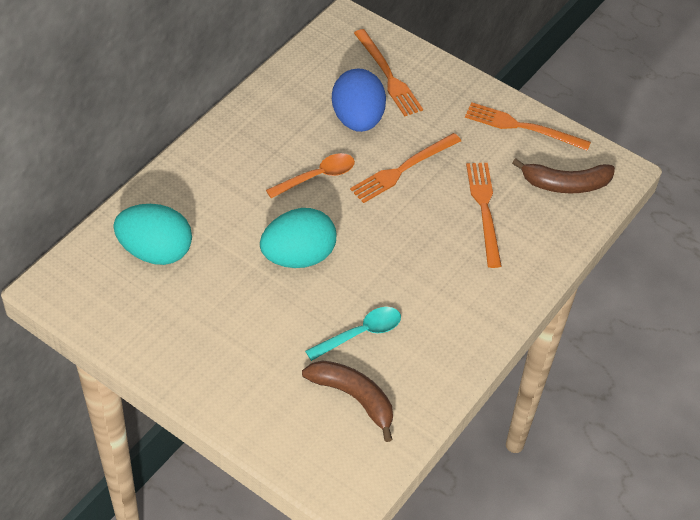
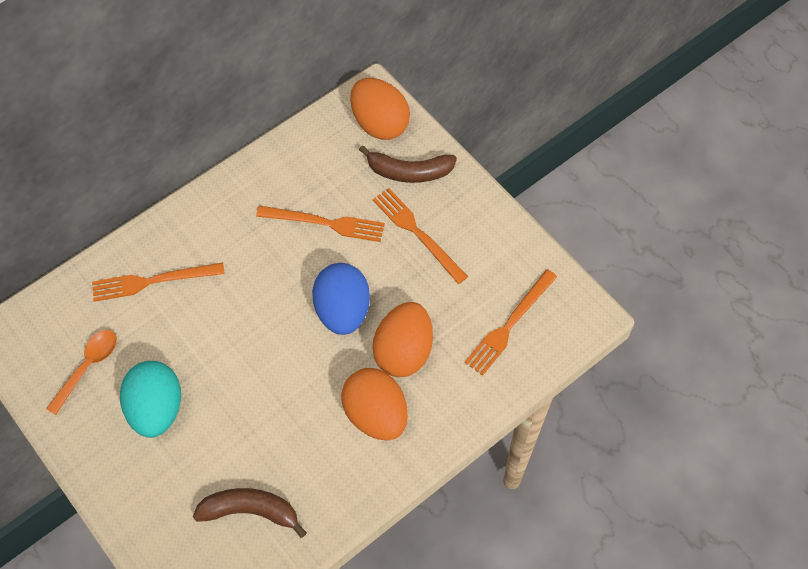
orange egg: none = 0 -> [341,368,408,441] [350,78,410,140] [372,302,433,377] = 3
turquoise egg: [113,204,192,265] [260,208,336,268] = 2 -> [120,361,181,438] = 1
turquoise spoon: [305,307,401,361] = 1 -> none = 0

